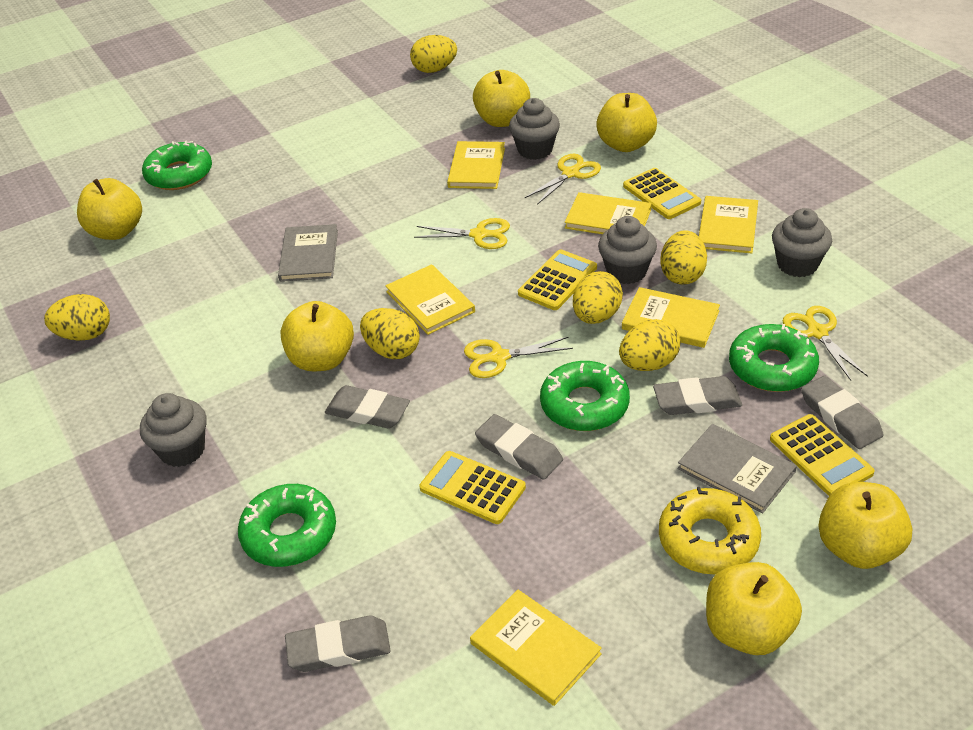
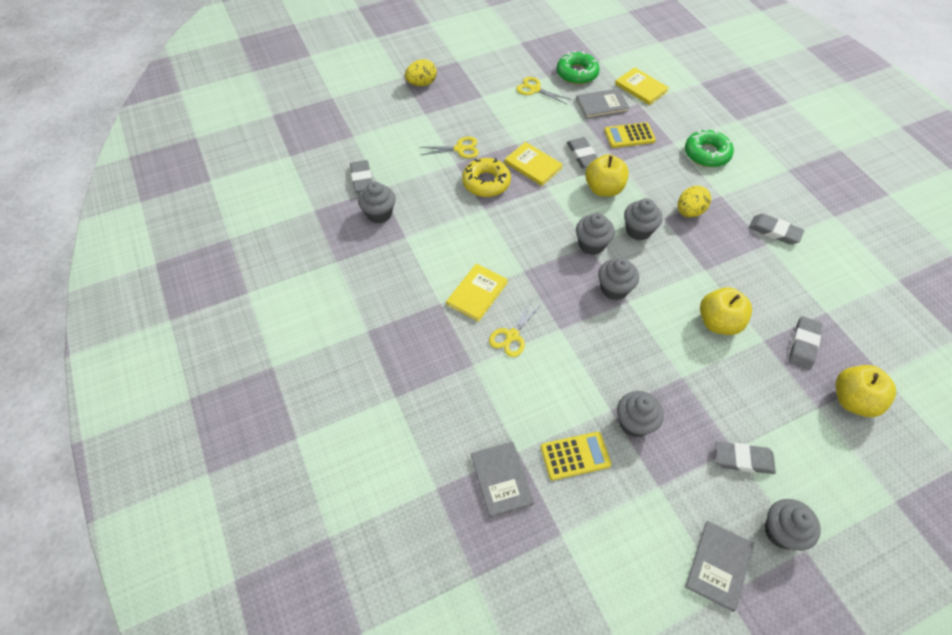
green donut: [142,141,212,190] [238,484,336,567] [540,361,630,431] [729,324,819,392] = 4 -> [556,51,600,84] [685,129,734,167] = 2
grey book: [278,224,338,282] [677,424,797,513] = 2 -> [471,442,534,518] [576,88,629,119] [685,521,754,612] = 3
grey cupcake: [140,393,207,467] [509,98,560,160] [598,216,657,284] [772,208,832,277] = 4 -> [358,182,396,223] [576,213,615,255] [598,258,639,300] [617,391,664,437] [624,198,663,240] [765,499,821,551] = 6
yellow apple: [77,178,142,240] [280,301,354,371] [473,70,530,127] [596,93,657,152] [706,562,802,655] [818,482,912,569] = 6 -> [585,154,629,197] [700,287,752,335] [836,365,896,417] = 3
yellow book: [385,264,475,335] [447,141,505,189] [470,590,602,706] [565,192,652,234] [622,287,720,348] [699,196,758,253] = 6 -> [446,263,508,322] [505,142,563,186] [615,67,669,105] = 3
yellow calculator: [419,451,526,524] [518,249,597,310] [623,168,701,219] [770,414,875,496] = 4 -> [540,432,611,481] [604,122,656,148] = 2
yellow egg: [44,294,110,341] [360,308,420,359] [410,35,457,73] [573,271,623,324] [619,319,680,371] [660,230,707,285] = 6 -> [405,59,437,86] [678,186,711,217] = 2
yellow scissors: [414,218,510,249] [464,337,573,378] [525,154,601,205] [783,306,868,381] = 4 -> [419,137,479,158] [489,299,543,357] [516,77,571,104] = 3

